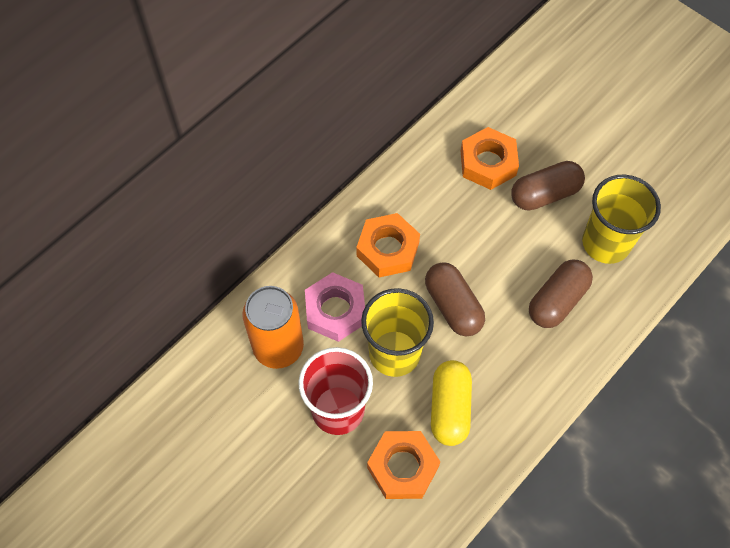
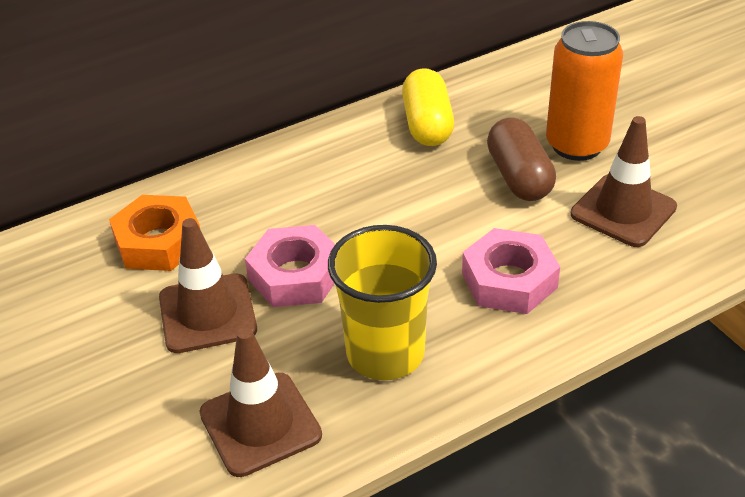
brown capsule: [425,262,485,336] [511,161,585,211] [529,260,593,328] = 3 -> [487,117,556,201] = 1
brown traffic cone: none = 0 -> [159,218,257,353] [199,327,322,477] [571,116,677,247] = 3
orange nut: [356,213,420,278] [367,431,440,499] [461,127,519,190] = 3 -> [109,195,200,271] = 1
pink nut: [305,272,365,342] = 1 -> [245,225,335,307] [462,228,560,314] = 2
red cup: [298,347,373,435] = 1 -> none = 0
yellow cup: [361,288,434,377] [582,175,661,264] = 2 -> [328,225,437,380] = 1

